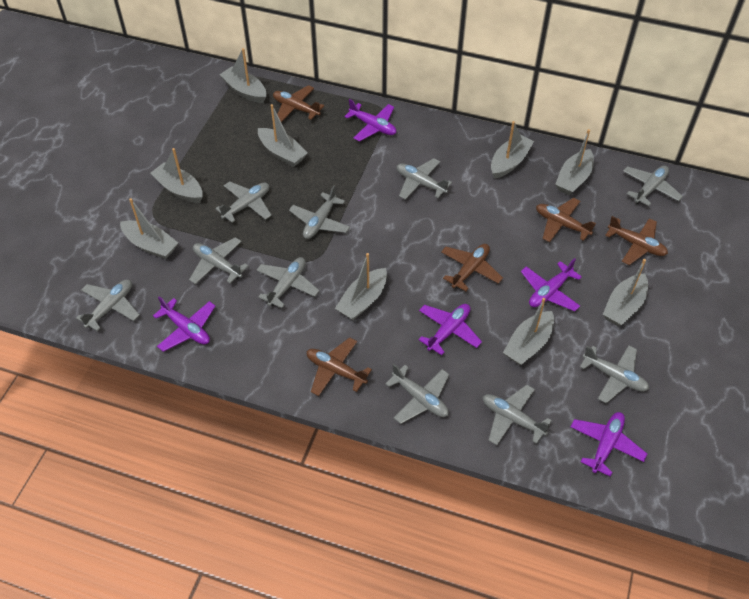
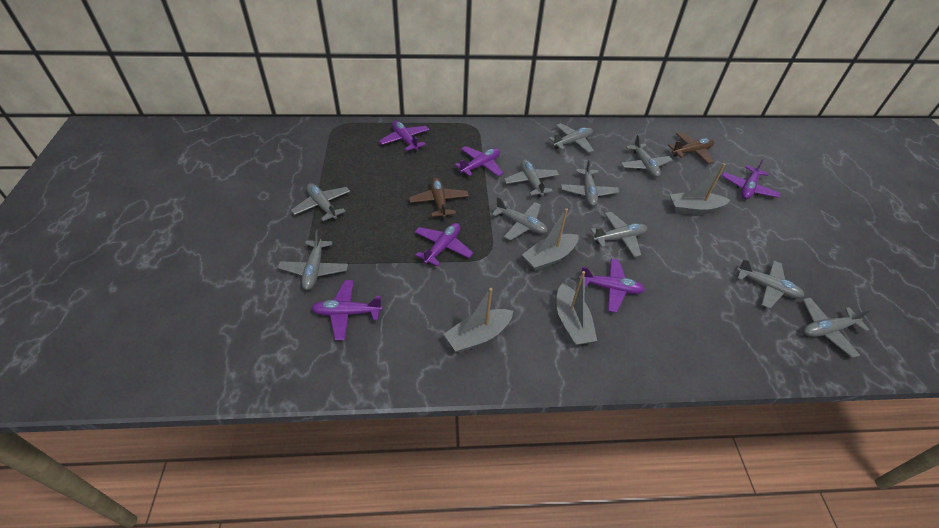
brown plane: [273,85,324,122] [307,337,372,396] [441,244,503,291] [536,197,596,242] [605,216,668,265] = 5 -> [409,178,469,219] [668,132,714,164] = 2
grey boat: [120,198,178,259] [151,148,203,203] [219,48,266,103] [258,104,308,167] [335,253,387,320] [491,121,534,179] [503,298,554,365] [555,129,594,195] [603,259,648,326] = 9 -> [444,288,513,353] [522,208,579,271] [556,271,597,346] [670,163,730,215] = 4
purple plane: [153,296,215,352] [344,99,396,142] [418,304,482,355] [521,258,582,311] [571,412,647,476] = 5 -> [311,280,383,340] [379,121,430,152] [415,223,473,267] [455,146,503,177] [579,259,645,313] [722,159,781,199] = 6

